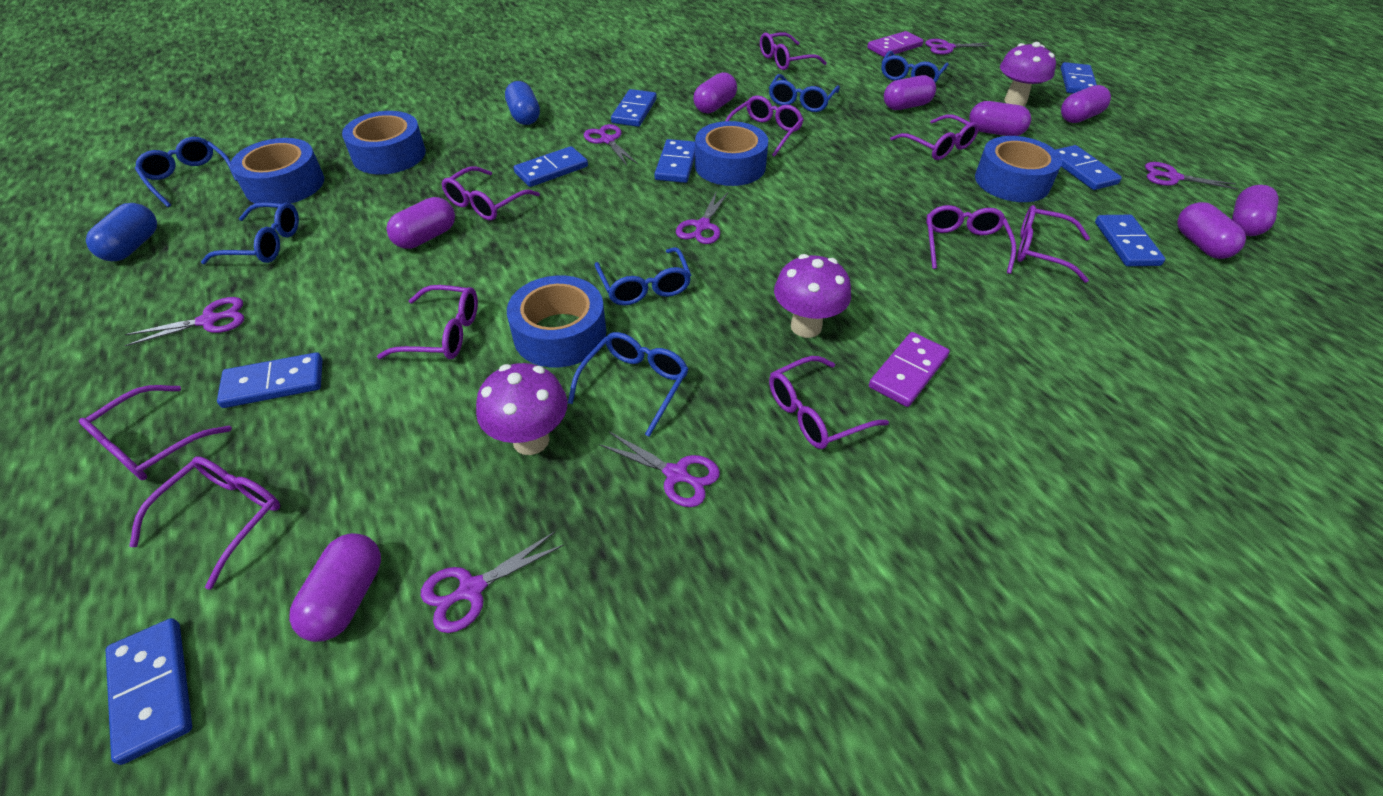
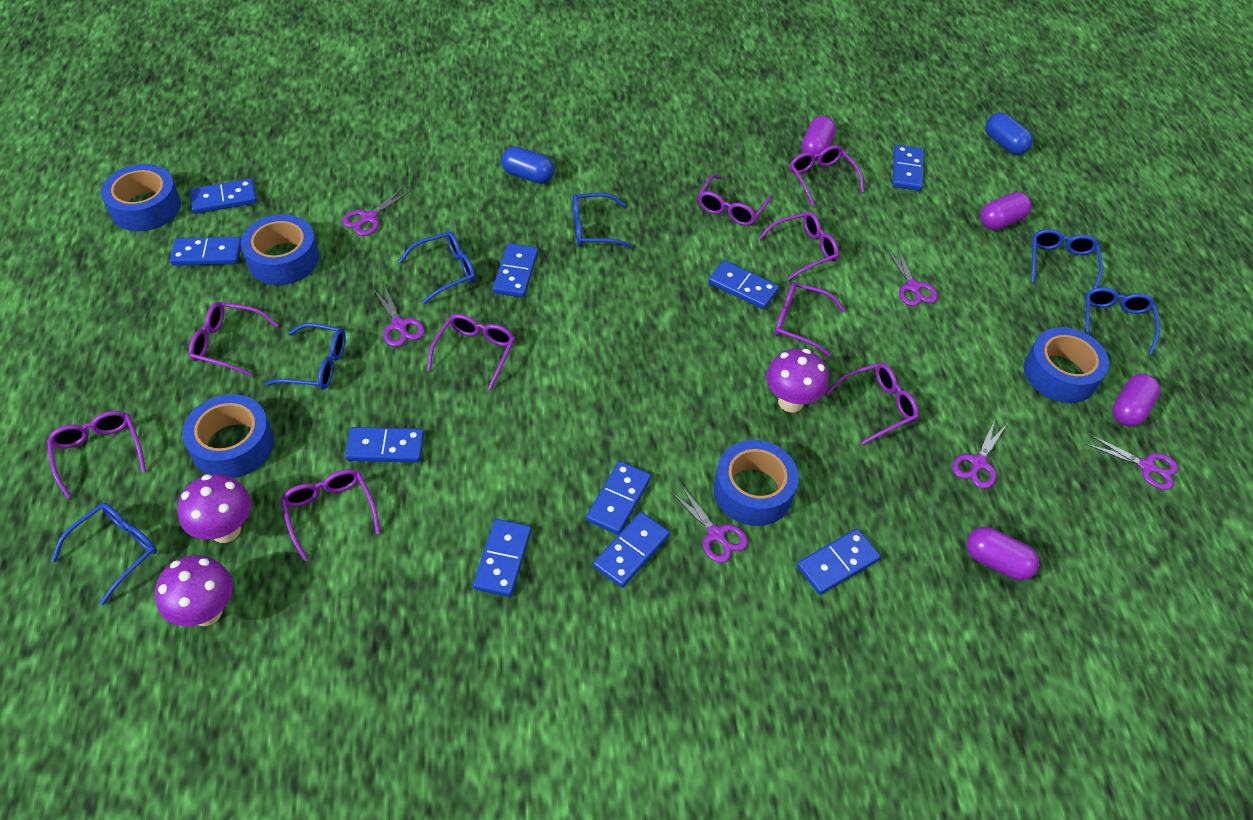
blue domino: [106,618,192,765] [217,352,323,408] [514,146,588,187] [611,89,657,127] [654,139,695,183] [1055,145,1122,190] [1061,62,1097,94] [1095,215,1165,266] = 8 -> [170,237,241,266] [189,179,257,214] [345,427,424,463] [473,519,531,597] [493,243,538,298] [586,461,651,535] [593,512,670,588] [708,260,779,309] [797,529,881,595] [892,145,924,191] = 10
purple capsule: [289,533,381,642] [387,197,455,249] [693,72,737,113] [884,75,936,110] [969,101,1031,136] [1061,85,1111,123] [1177,202,1246,259] [1232,185,1279,236] = 8 -> [801,116,836,160] [967,527,1039,580] [980,192,1031,230] [1113,374,1160,427] = 4
purple domino: [867,31,923,57] [869,332,950,407] = 2 -> none = 0
purple glasses: [79,385,232,480] [129,456,280,590] [377,285,478,359] [442,166,540,220] [725,95,804,157] [760,32,827,70] [769,356,889,449] [890,114,979,160] [926,205,1016,274] [1017,205,1090,283] = 10 -> [47,411,146,499] [189,302,279,377] [280,469,381,561] [427,314,515,390] [698,174,773,226] [758,212,839,280] [775,282,845,357] [790,145,864,207] [826,363,918,445] = 9
purple scissors: [125,297,244,346] [421,532,564,633] [584,124,638,166] [599,432,720,507] [676,191,728,244] [925,39,993,54] [1145,162,1239,190] = 7 -> [342,187,411,236] [373,285,425,347] [670,485,748,563] [887,246,938,306] [952,420,1007,489] [1086,434,1179,490] = 6

